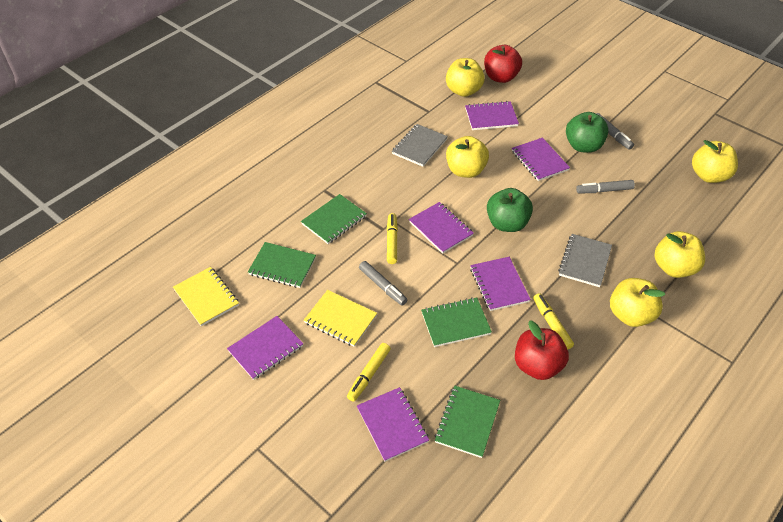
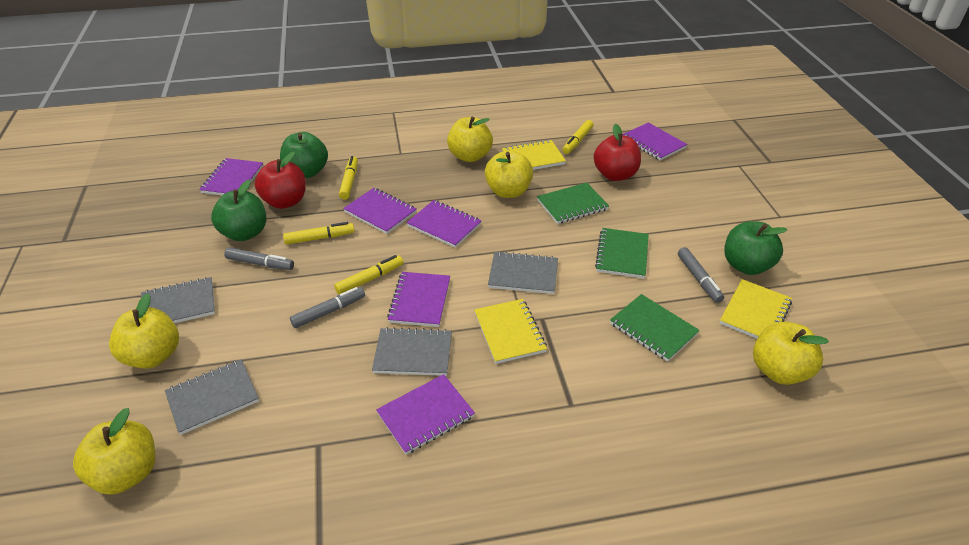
green apple: [487,188,533,232] [566,112,609,153] = 2 -> [211,180,266,241] [280,132,328,178] [725,221,787,275] = 3
green notebook: [248,242,316,288] [301,194,367,244] [421,297,492,347] [434,386,500,458] = 4 -> [537,183,609,224] [595,228,649,278] [610,294,700,362] = 3
grey notebook: [392,124,448,167] [558,234,612,287] = 2 -> [141,277,215,323] [165,359,259,435] [372,327,452,376] [488,251,558,294] = 4
yellow marker: [347,343,391,402] [387,213,398,264] [533,293,574,350] = 3 -> [283,222,355,245] [334,255,403,294] [339,156,358,200] [562,120,593,154] = 4
yellow notebook: [173,267,239,326] [304,290,377,347] = 2 -> [474,299,547,364] [502,140,566,170] [720,279,792,339] = 3

